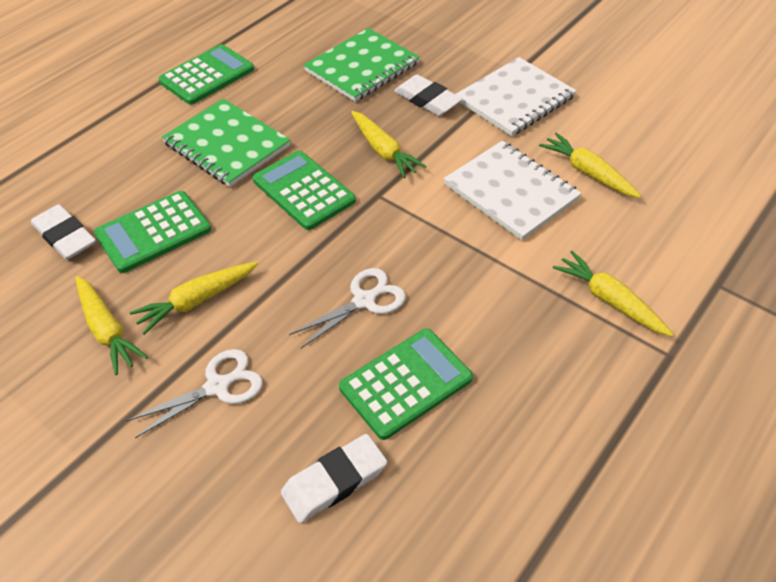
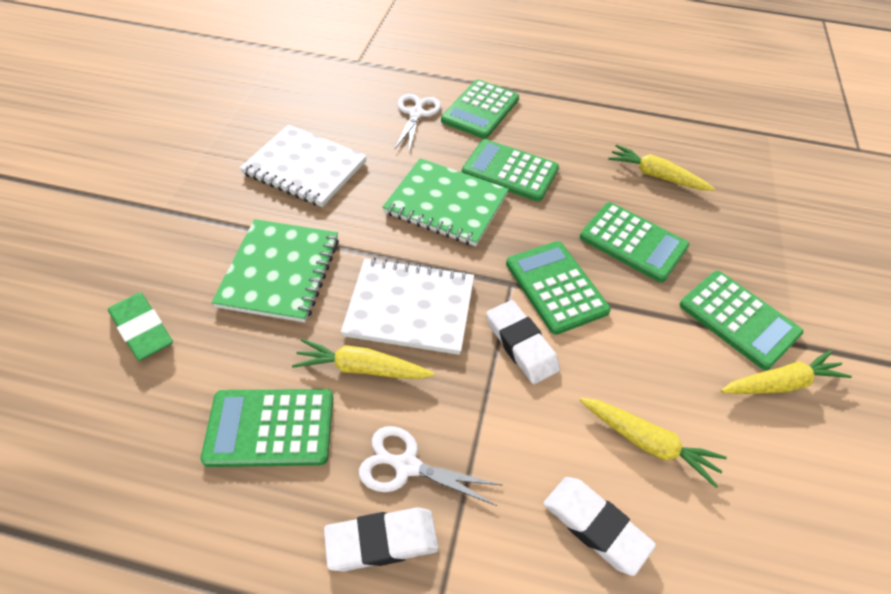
green calculator: [94,191,211,273] [158,44,254,105] [252,151,356,230] [339,328,473,440] = 4 -> [201,389,333,467] [441,79,519,139] [462,139,559,201] [506,241,611,335] [580,202,689,282] [679,271,803,370] = 6
green eraser: none = 0 -> [108,293,173,361] = 1
yellow carrot: [76,276,148,375] [130,262,258,335] [351,111,427,178] [539,133,641,198] [553,251,673,336] = 5 -> [292,339,434,379] [580,398,727,488] [608,144,715,190] [721,350,852,394] = 4

